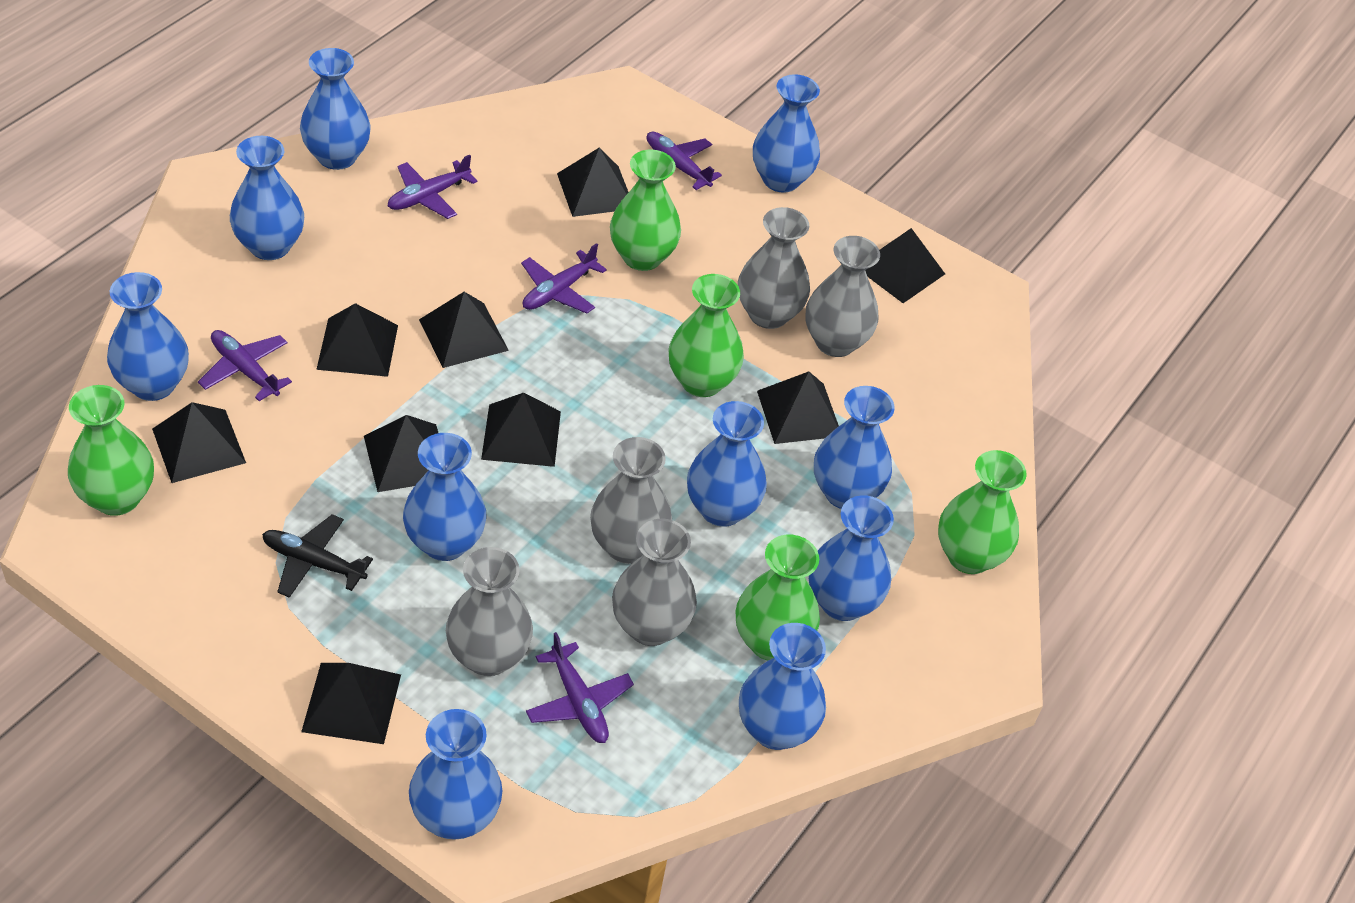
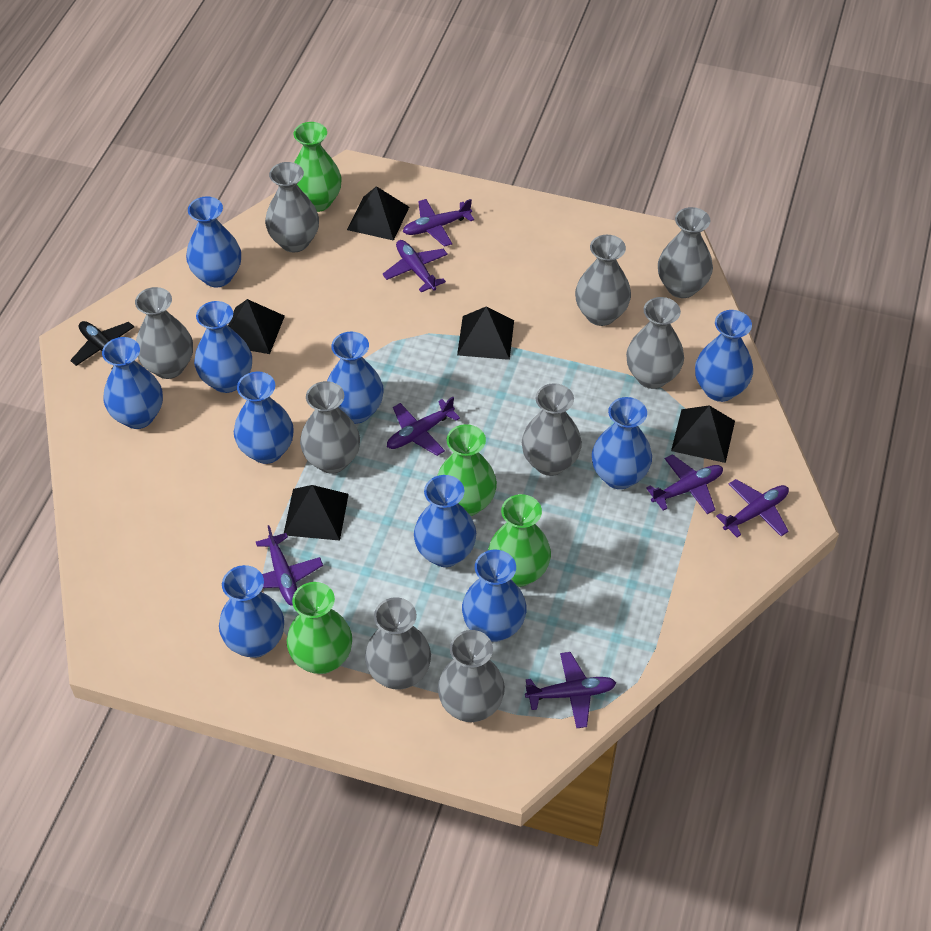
black pyramid: [152,402,246,483] [301,663,401,744] [316,303,398,377] [364,415,438,492] [419,292,509,368] [481,393,561,467] [557,147,629,217] [757,372,839,444] [865,228,945,303] = 9 -> [228,299,285,354] [284,485,349,541] [347,186,409,241] [457,306,514,360] [671,405,735,463] = 5
green vase: [68,385,154,516] [610,150,681,271] [669,274,744,397] [736,535,820,660] [938,450,1027,574] = 5 -> [287,582,352,674] [293,122,342,212] [437,424,497,516] [488,494,551,587] = 4
grey vase: [446,547,533,676] [590,437,672,564] [612,519,697,646] [738,207,810,329] [805,236,880,357] = 5 -> [135,287,193,379] [265,162,319,252] [300,381,360,474] [365,597,431,690] [438,630,505,722] [522,383,582,476] [575,235,631,326] [626,297,684,389] [658,207,713,298] = 9
purple plane: [198,330,292,401] [388,155,477,219] [521,243,607,314] [526,632,634,743] [647,132,722,190] = 5 -> [256,525,323,606] [382,240,448,292] [387,397,460,456] [403,199,474,247] [525,652,616,728] [646,454,723,514] [716,479,789,538] = 7

